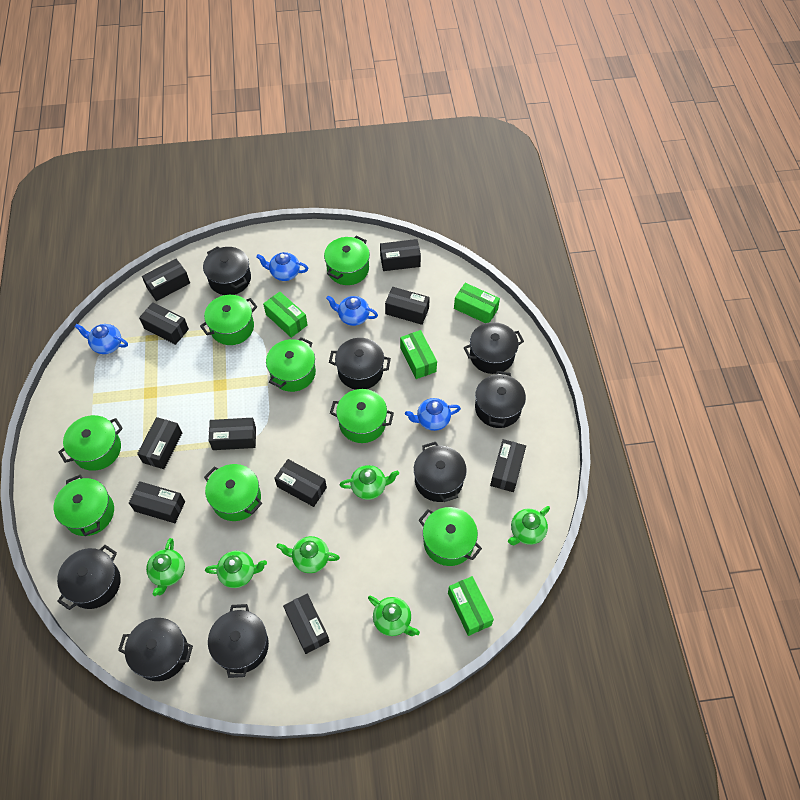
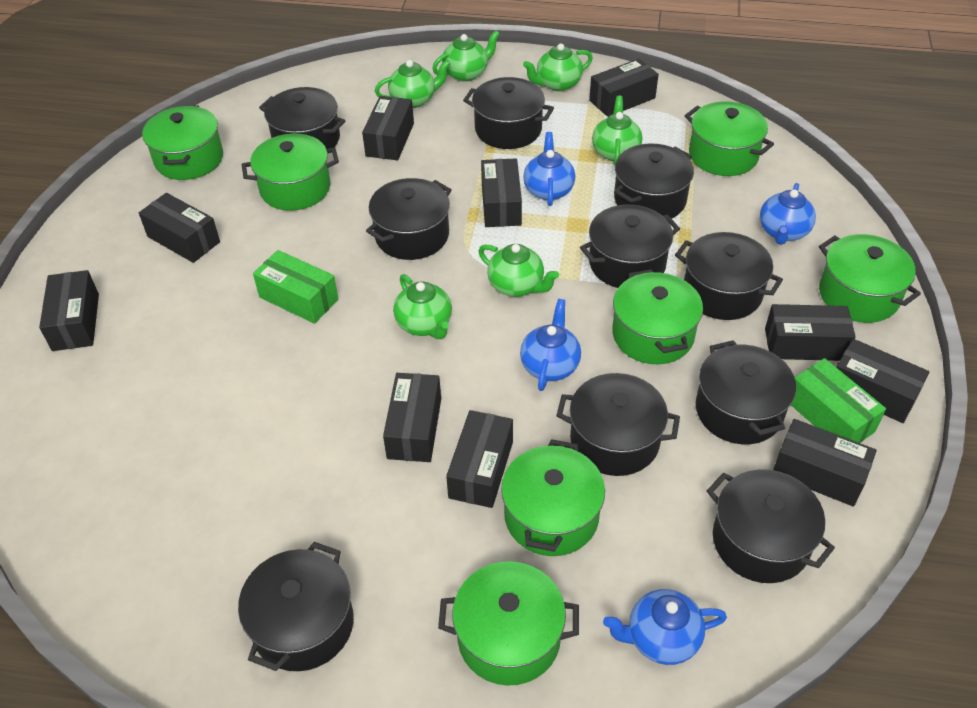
black pot: [57,545,121,610] [118,618,193,681] [203,246,251,295] [208,604,269,678] [329,338,391,390] [414,442,467,502] [464,322,524,374] [475,371,526,428] = 8 -> [238,542,354,671] [259,87,345,149] [366,178,452,260] [463,77,554,149] [556,373,680,476] [580,205,680,288] [614,143,694,219] [675,232,783,320] [696,340,796,444] [707,469,835,583] = 10
green box: [263,292,307,338] [400,330,437,379] [448,576,494,636] [454,283,500,323] = 4 -> [253,250,338,324] [791,358,886,443] = 2
green pot: [54,475,114,536] [58,415,123,471] [200,295,257,345] [204,464,262,521] [266,337,316,392] [324,236,370,285] [330,389,394,443] [419,507,482,566] = 8 -> [142,105,223,180] [241,134,339,211] [438,561,579,686] [501,439,605,556] [612,269,703,364] [685,101,774,176] [819,234,921,323] = 7

